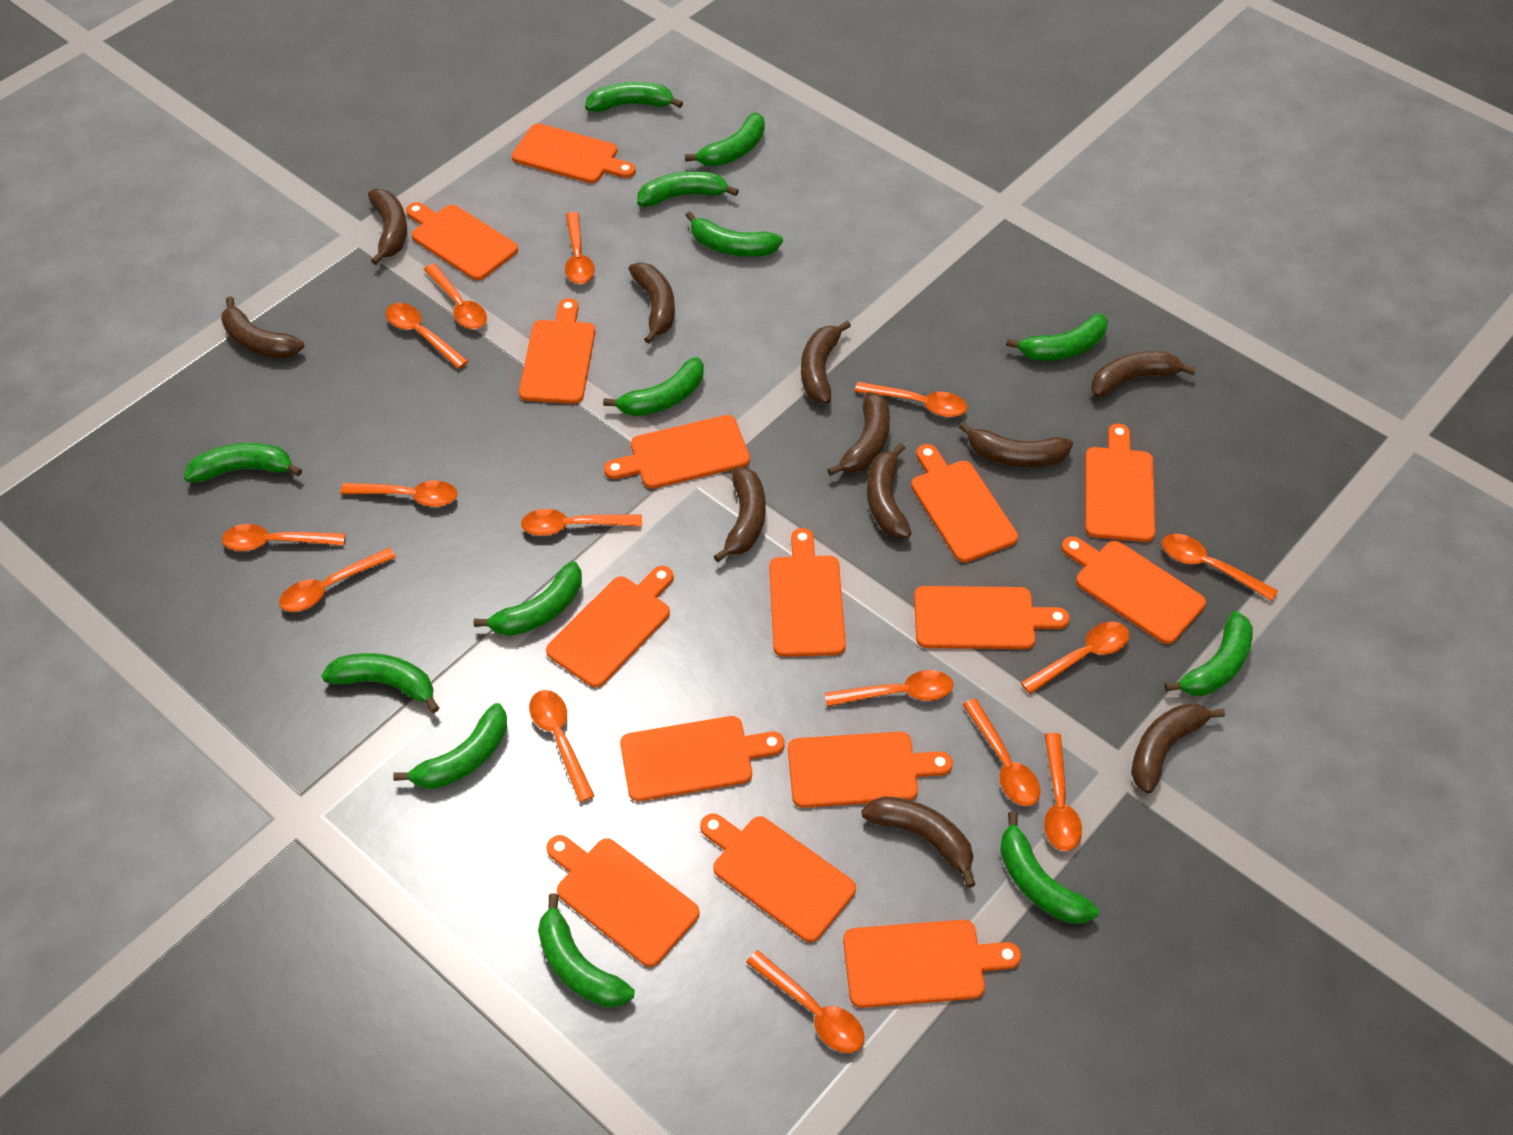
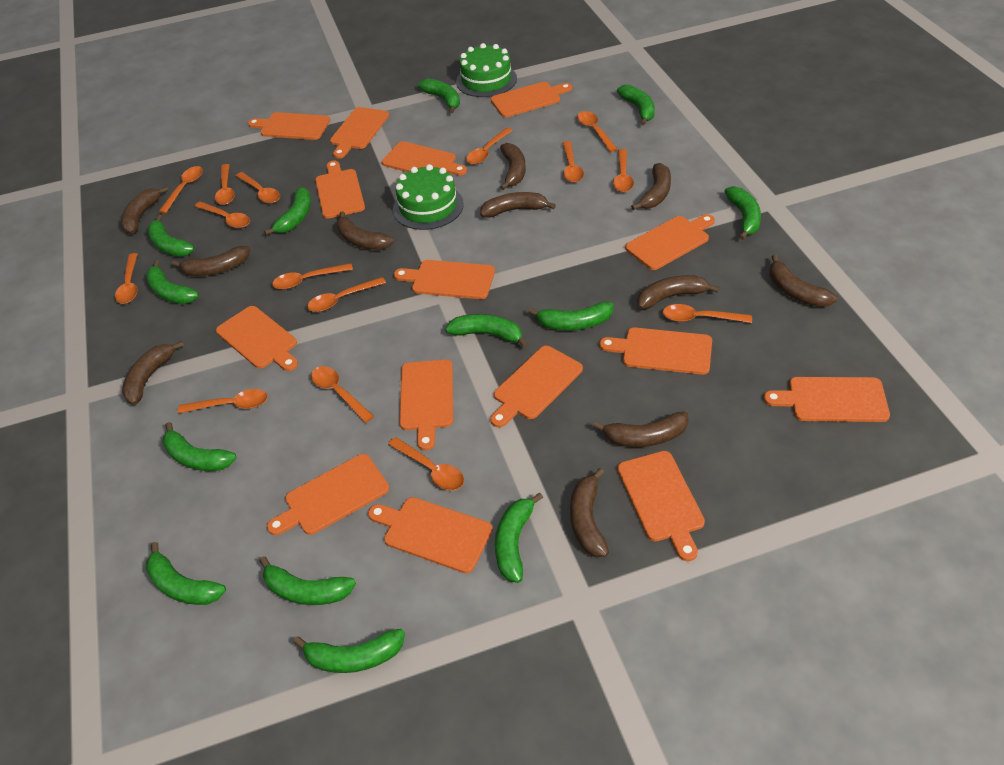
green cake: none = 0 -> [393,164,464,230] [456,43,517,97] = 2

